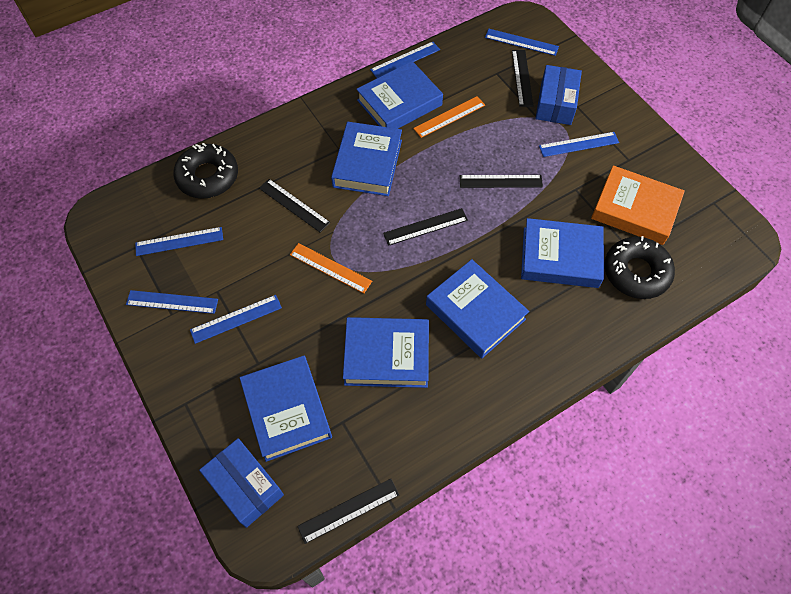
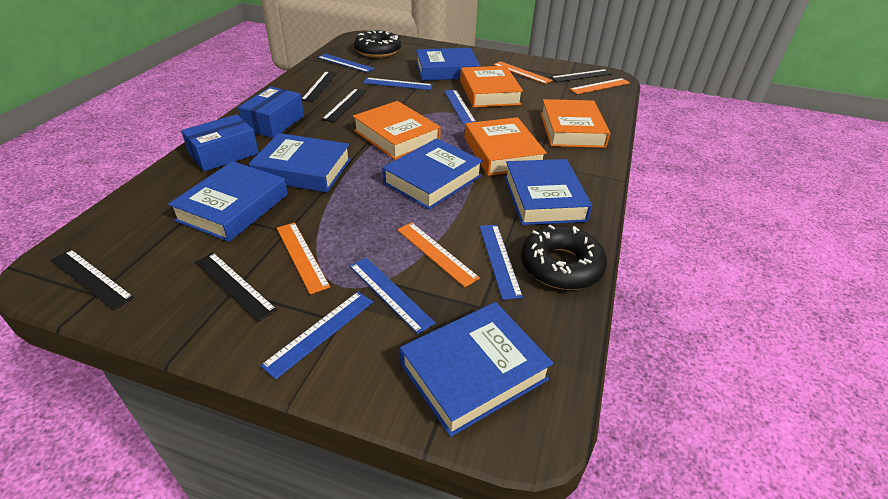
orange book: [591,165,685,245] = 1 -> [353,101,441,160] [460,66,523,108] [464,117,547,176] [540,99,610,148] = 4
orange ruler: [290,243,372,293] [413,96,485,138] = 2 -> [277,222,330,295] [397,222,480,287] [493,61,552,84] [570,78,630,94] = 4

